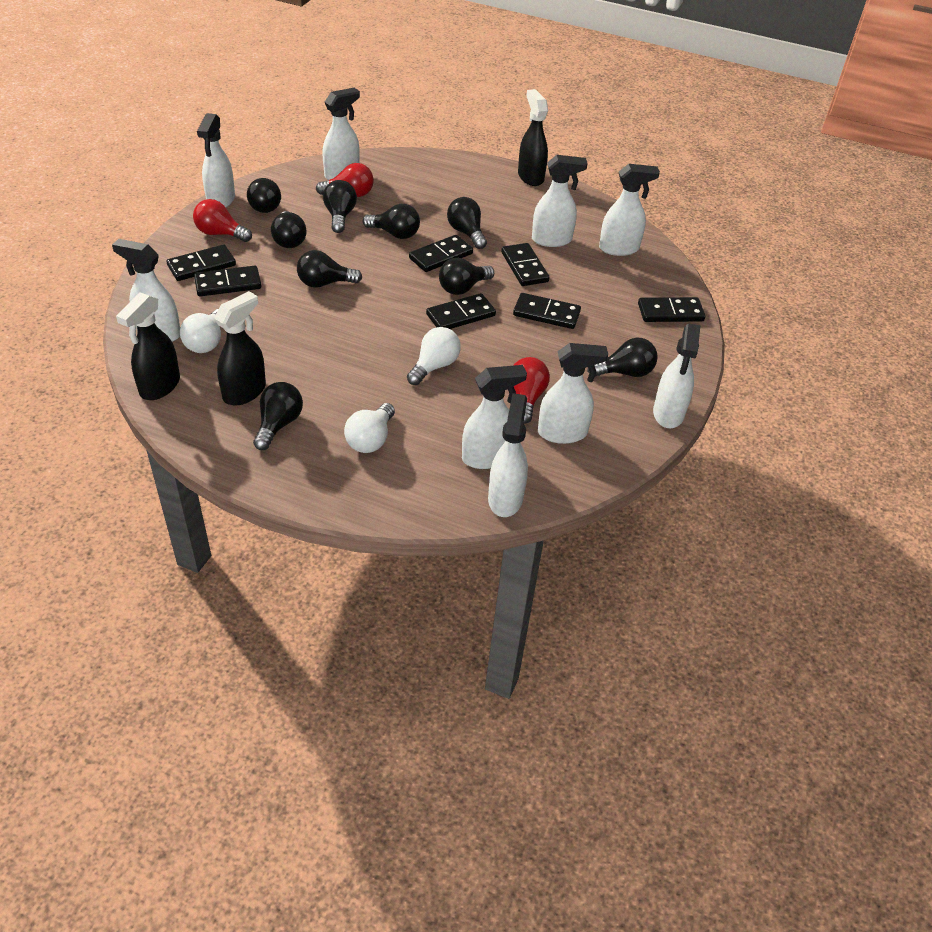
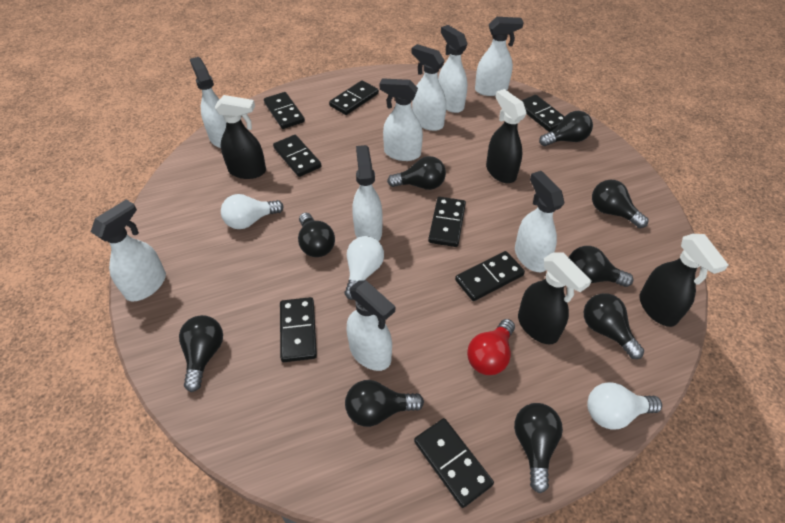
black domino: [167,245,236,281] [194,266,261,296] [409,235,473,272] [426,293,496,329] [501,243,550,286] [513,293,581,329] [638,297,705,322] = 7 -> [264,92,305,129] [273,135,322,177] [280,297,317,362] [329,81,379,115] [414,418,494,508] [428,197,466,247] [455,251,525,301] [521,95,565,132] = 8
black spray bottle: [116,292,180,400] [214,291,266,405] [518,89,548,186] = 3 -> [214,95,266,179] [486,89,527,183] [518,253,591,344] [639,234,728,327] = 4
red light bulb: [193,199,252,242] [316,163,374,197] [513,357,550,424] = 3 -> [467,319,515,375] = 1

